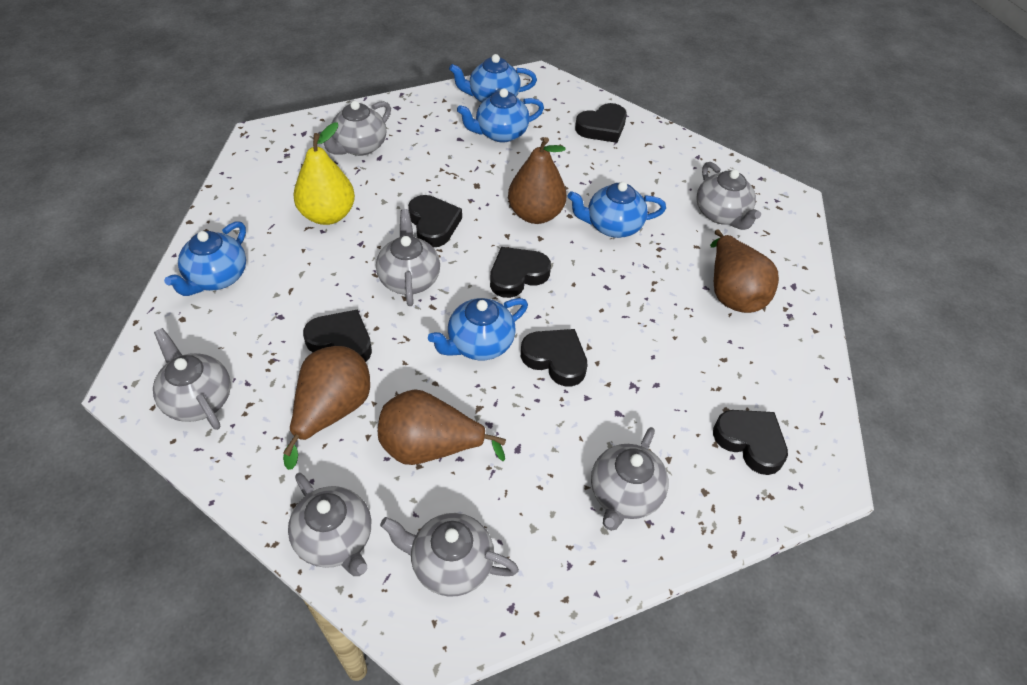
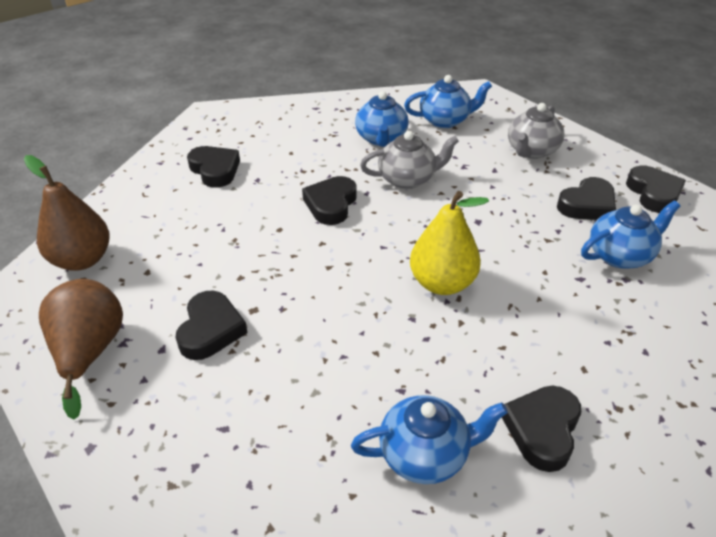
blue teapot: [164,221,246,296] [428,298,528,360] [449,54,537,103] [457,88,544,143] [568,182,666,238] = 5 -> [351,395,508,484] [355,91,409,147] [404,75,492,128] [581,200,680,269] = 4
brown pear: [283,346,370,470] [378,389,506,465] [508,137,566,224] [710,229,779,313] = 4 -> [24,155,110,271] [39,279,123,420] = 2
grey teapot: [153,328,231,430] [288,472,371,576] [318,101,391,156] [376,209,440,306] [380,513,519,597] [591,427,669,531] [696,162,761,230] = 7 -> [360,131,459,189] [508,103,564,159] = 2

